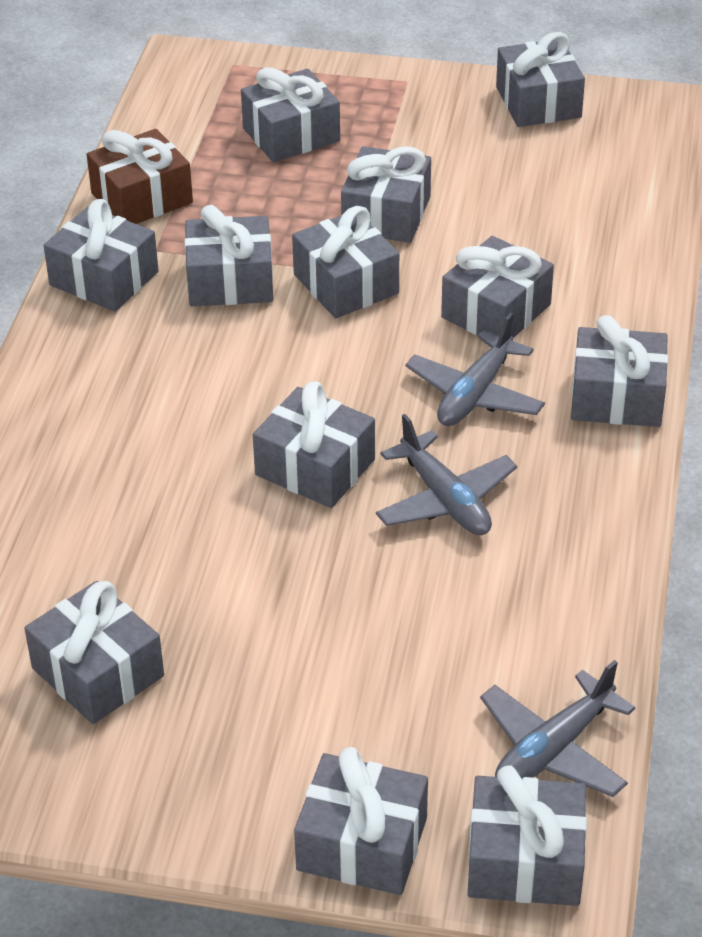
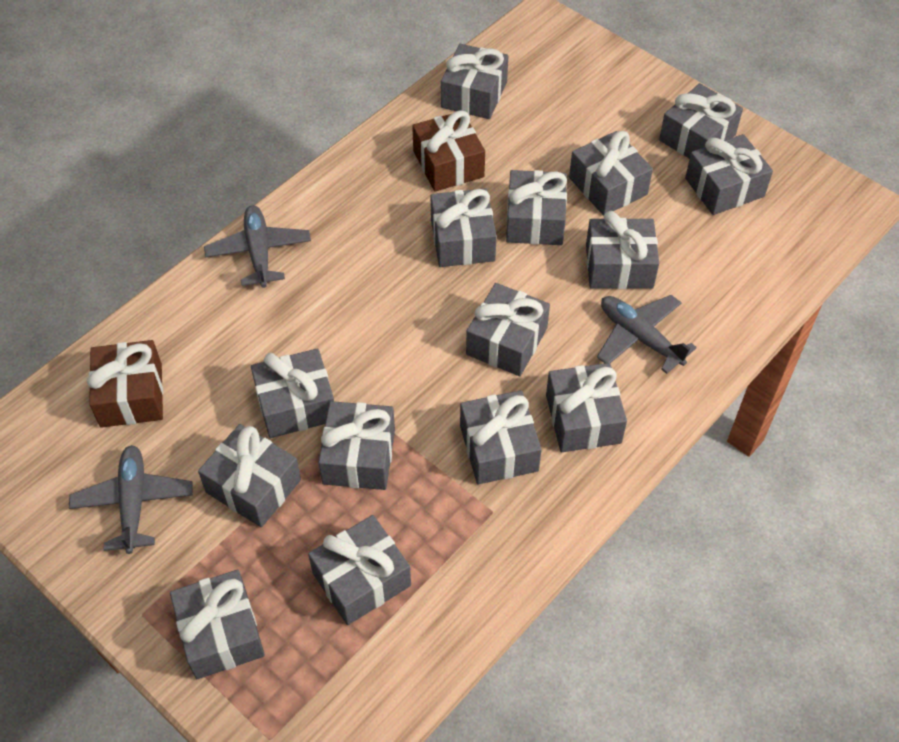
brown gift: [87,129,193,224] = 1 -> [87,340,163,428] [412,110,485,192] = 2
grey gift: [24,581,164,724] [44,199,159,311] [184,205,273,306] [241,67,340,162] [253,381,375,508] [292,206,399,318] [294,747,428,895] [341,146,431,243] [441,236,554,338] [468,765,587,906] [496,32,585,127] [571,315,668,427] = 12 -> [170,570,265,679] [198,424,301,527] [251,348,334,438] [308,515,411,625] [318,401,395,490] [431,188,497,267] [441,44,508,119] [460,390,542,484] [466,283,550,376] [506,170,567,245] [546,363,627,452] [569,131,653,216] [586,211,659,289] [659,83,743,159] [685,134,773,215] = 15

